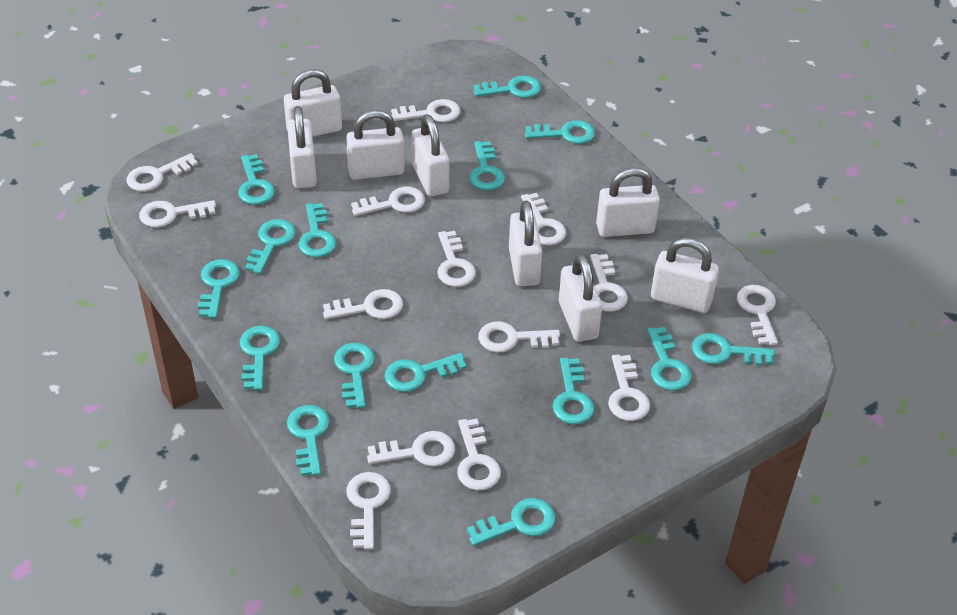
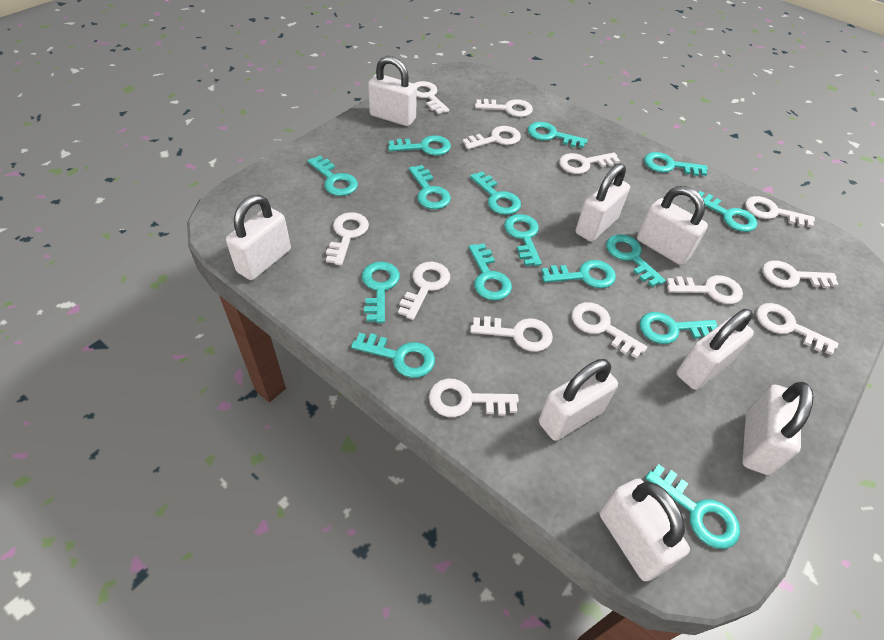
white key: [127,153,198,191] [139,200,216,227] [323,289,403,319] [346,472,391,550] [351,187,425,216] [367,431,455,467] [391,99,461,122] [437,231,476,287] [457,419,501,490] [478,321,560,352] [521,193,566,246] [590,254,628,312] [608,355,650,421] [737,285,778,345] = 14 -> [326,212,369,265] [398,262,450,320] [413,81,449,114] [429,379,519,417] [463,126,521,149] [470,316,553,352] [475,99,533,117] [559,153,620,174] [572,302,647,359] [666,275,743,304] [745,196,815,228] [756,303,839,355] [762,260,839,288] = 13

